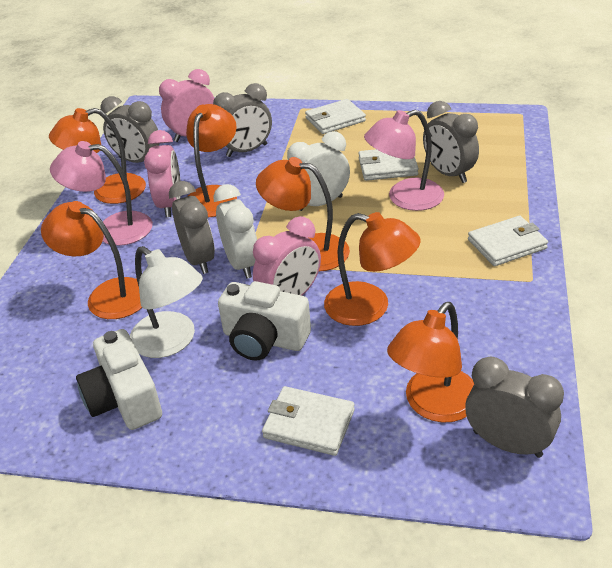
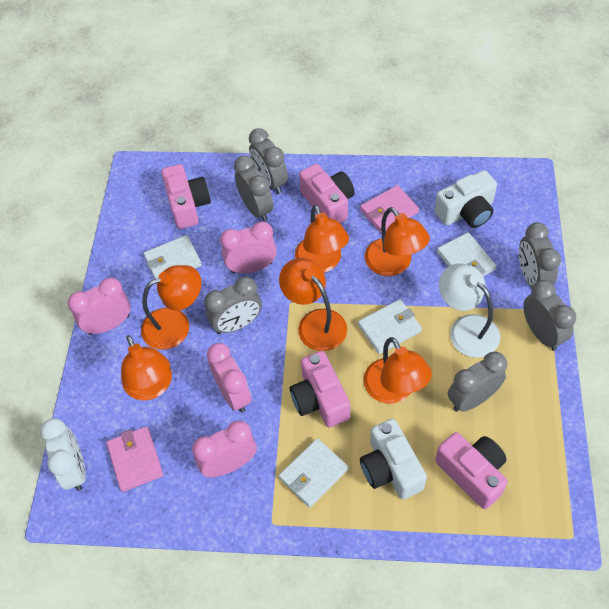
grey clock: [100,96,160,163] [169,181,215,274] [213,83,272,157] [423,101,479,183] [465,357,564,458] = 5 -> [204,276,262,334] [234,156,274,222] [249,128,288,194] [448,352,507,412] [519,222,561,288] [523,280,576,351] = 6
pink camera: none = 0 -> [161,164,211,229] [290,351,350,427] [299,164,355,223] [435,432,508,509] = 4
pink clock: [144,130,181,217] [159,69,215,142] [253,216,321,296] = 3 -> [68,277,130,335] [192,421,257,477] [207,343,252,413] [220,221,277,273] = 4
pink lamp: [50,141,153,246] [364,110,444,211] = 2 -> none = 0
pink wallet: none = 0 -> [107,426,164,492] [360,185,419,233] = 2
white clock: [213,184,257,279] [287,131,350,211] = 2 -> [40,418,86,491] = 1

